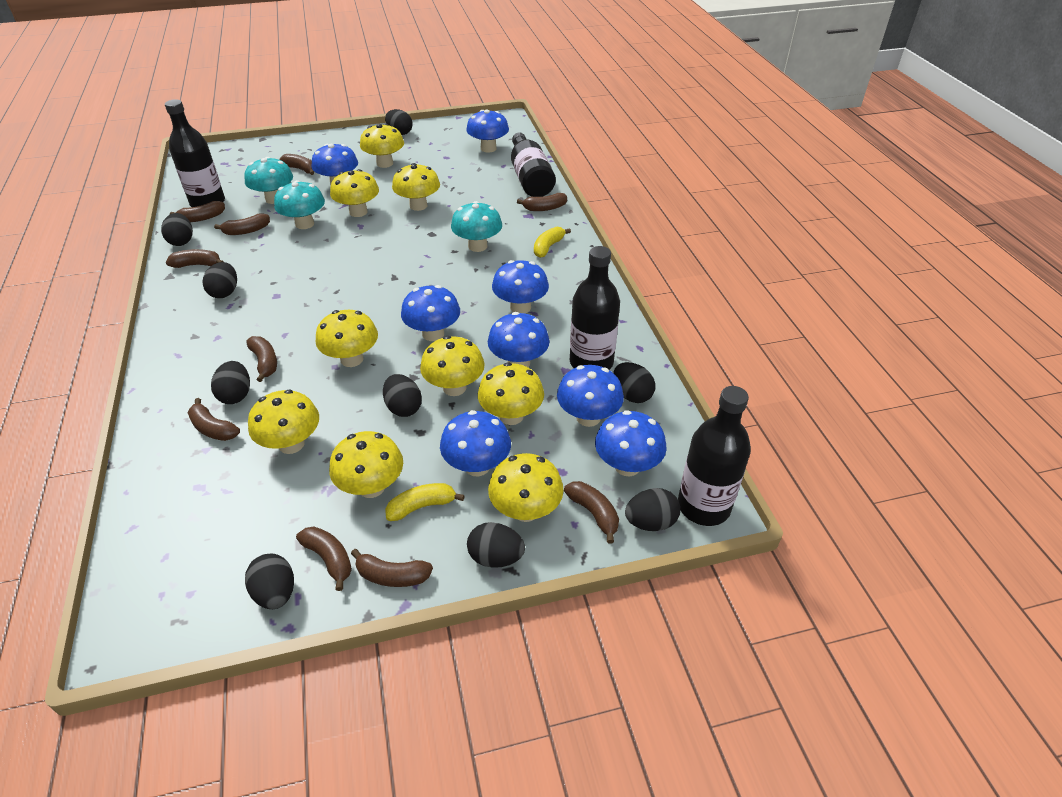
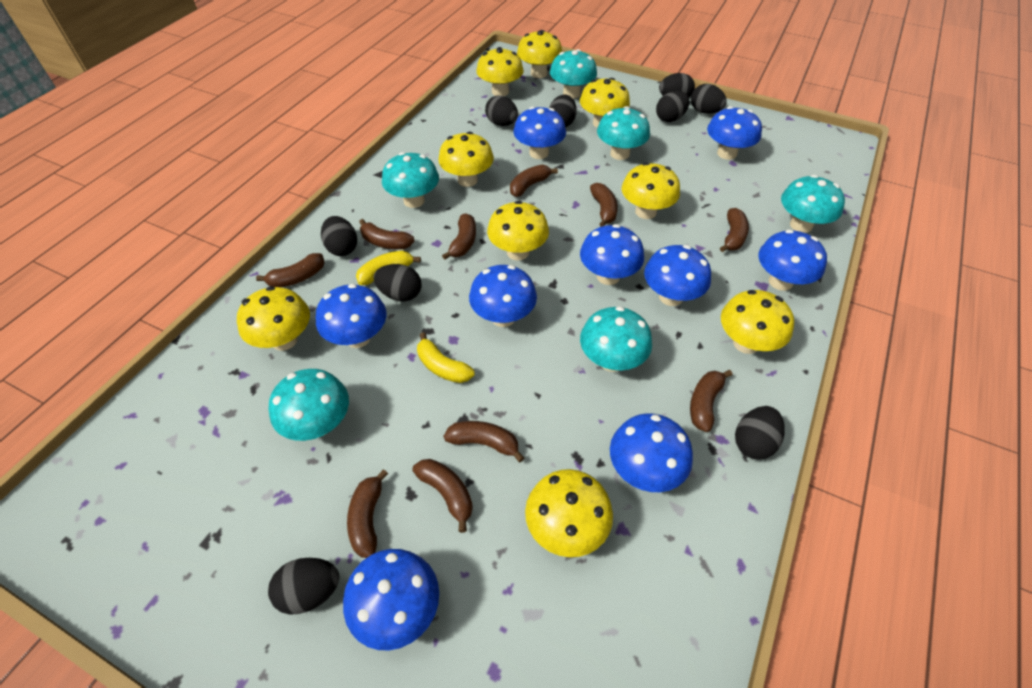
black bottle: [165,99,225,207] [511,132,556,197] [570,246,620,370] [678,386,751,526] = 4 -> none = 0
blue mushroom: [312,144,358,186] [401,285,460,341] [440,410,511,476] [466,110,509,153] [488,312,550,367] [492,260,549,313] [557,365,624,427] [595,410,667,476] = 8 -> [316,284,387,348] [343,549,439,650] [469,265,537,327] [514,107,566,159] [580,224,644,285] [610,413,693,492] [644,245,711,306] [707,106,762,160] [758,230,827,291] = 9
turquoise mushroom: [244,157,293,204] [274,180,325,229] [451,201,502,252] = 3 -> [269,369,349,441] [382,152,439,208] [550,49,597,99] [580,306,652,372] [597,106,650,160] [781,175,845,233] = 6

